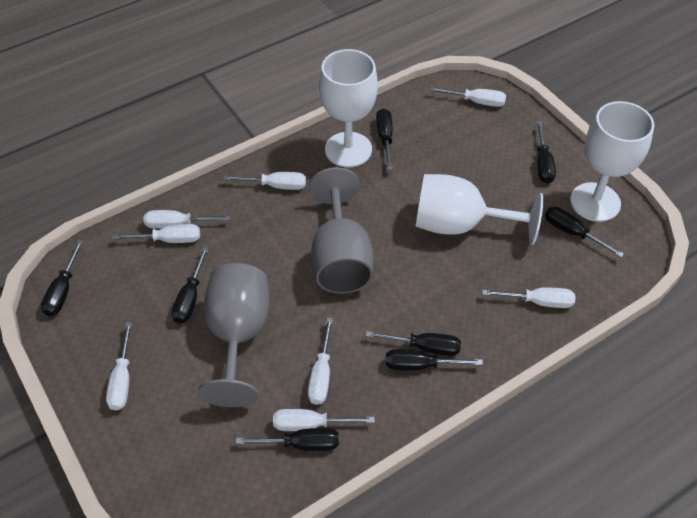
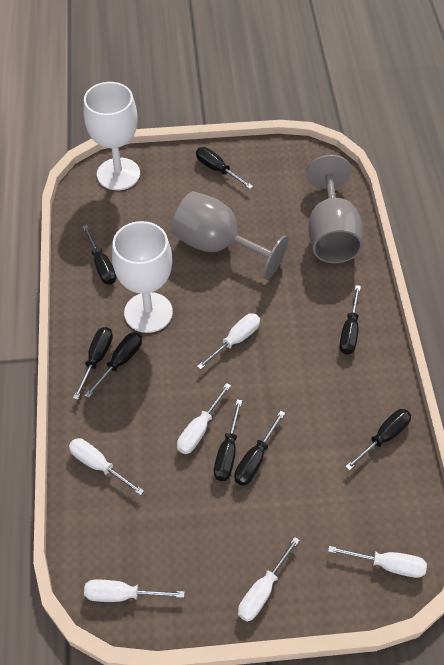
white goblet: [319,49,378,167] [415,174,543,245] [570,101,654,222] = 3 -> [84,82,140,190] [112,221,173,333] = 2
white screwdriver: [106,322,132,411] [112,224,200,243] [143,210,230,229] [223,172,306,190] [273,409,375,431] [308,318,333,405] [429,87,506,107] [482,288,575,308] = 8 -> [69,438,144,495] [84,580,185,602] [177,383,231,454] [197,314,260,370] [238,537,300,622] [328,546,427,578] = 6

